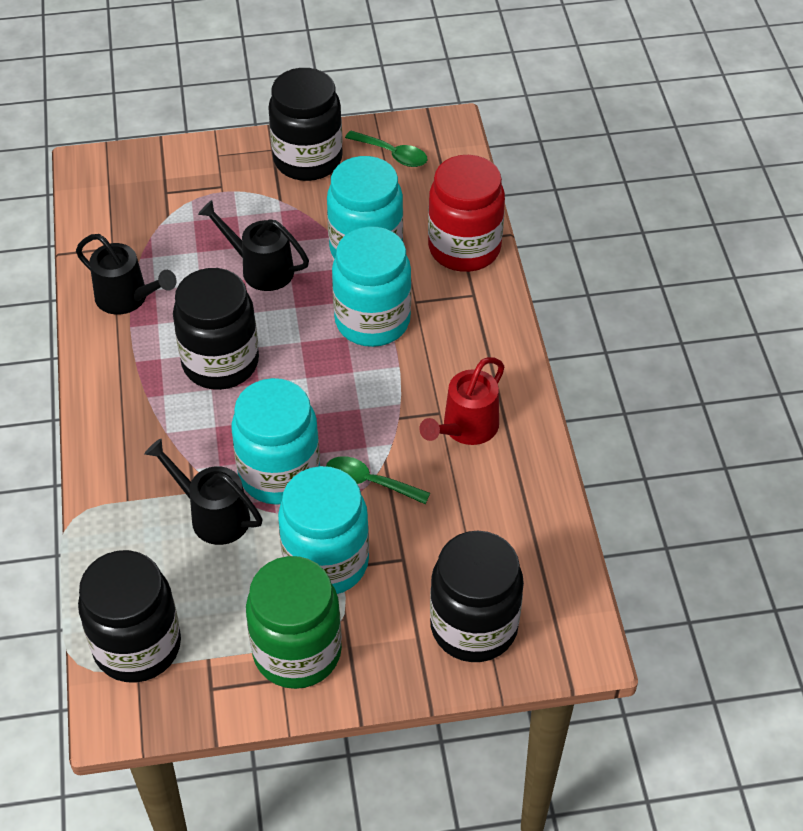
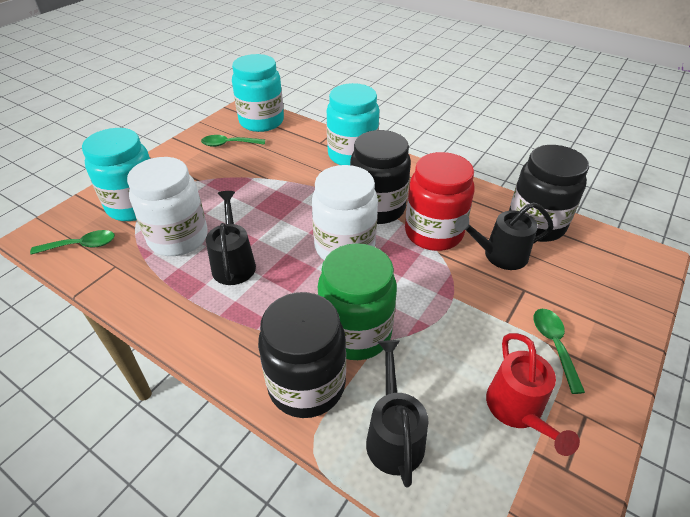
black jar: [78,550,181,683] [173,268,259,390] [268,68,343,181] [430,531,524,662] = 4 -> [258,292,346,418] [350,130,411,224] [509,145,589,242] = 3
green spoon: [326,456,430,504] [345,131,428,167] = 2 -> [30,230,115,255] [201,135,265,147] [534,309,585,394] = 3
turquoise jar: [232,378,320,505] [278,466,369,594] [327,156,403,259] [332,226,411,347] = 4 -> [82,128,150,221] [232,54,284,132] [327,83,379,165] = 3
white jar: none = 0 -> [127,157,208,256] [312,165,378,260] = 2

